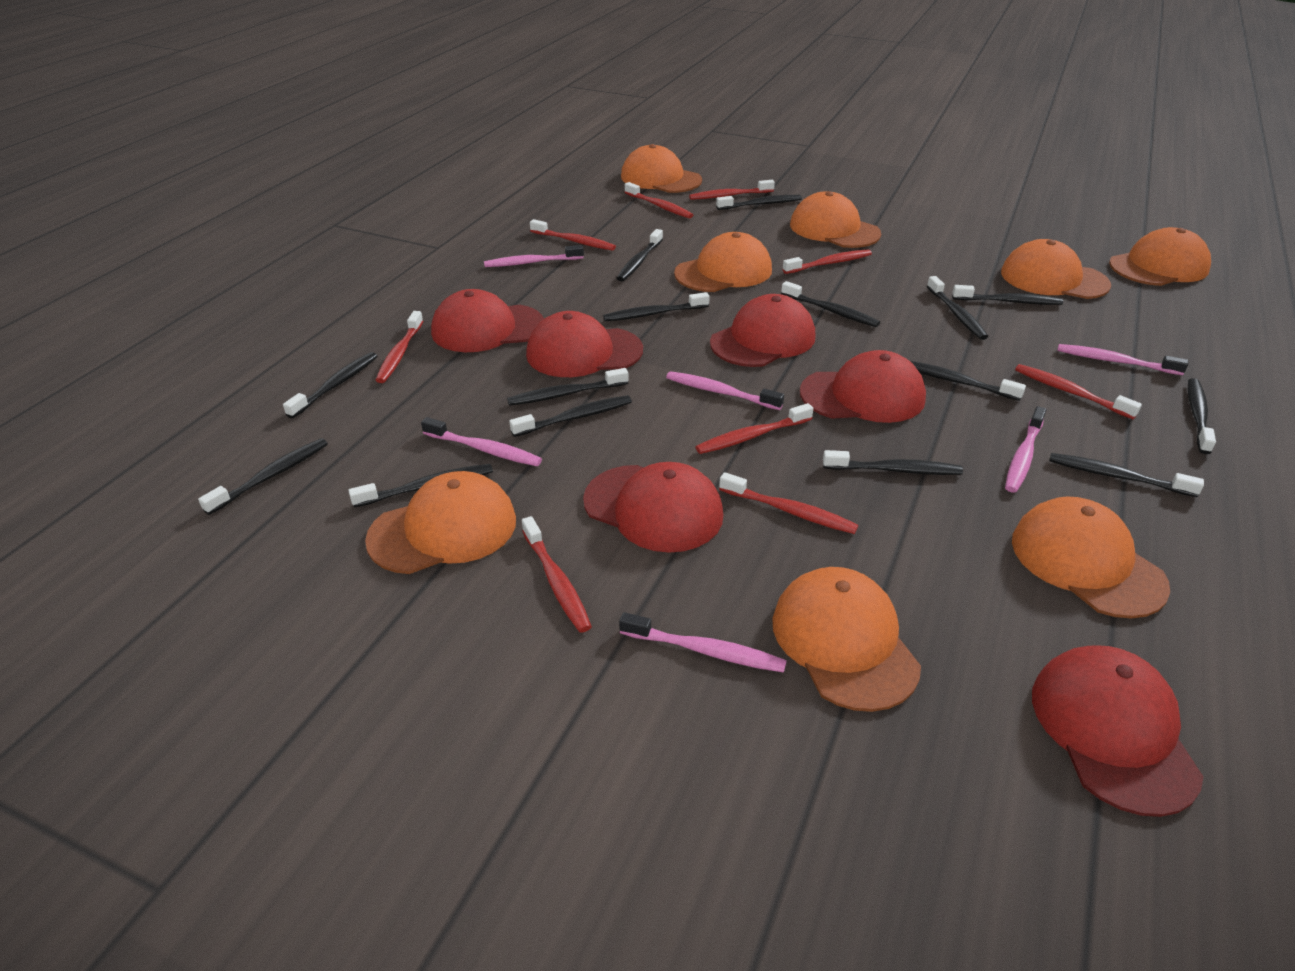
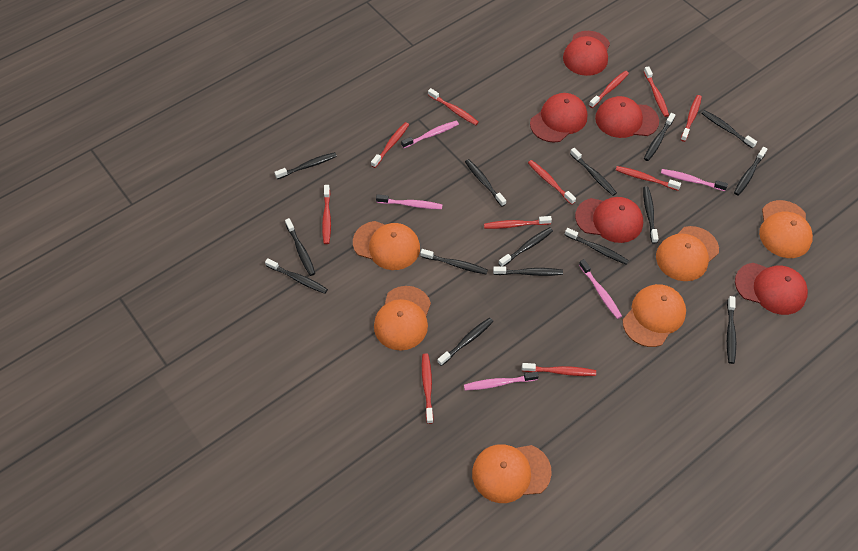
orange cap: [365,471,516,574] [621,144,702,193] [674,232,772,292] [772,567,921,712] [790,191,881,248] [1001,239,1111,299] [1012,496,1170,618] [1109,227,1211,286] = 8 -> [353,221,420,270] [374,286,431,351] [472,444,552,503] [623,284,686,347] [656,226,719,281] [759,200,813,258] = 6
pink toothbrush: [421,417,542,466] [484,245,584,267] [619,612,787,673] [666,371,784,410] [1005,406,1046,493] [1057,344,1188,375] = 6 -> [376,194,443,209] [401,121,459,148] [464,372,539,390] [579,259,622,319] [661,169,728,191] = 5
red cap: [431,289,544,352] [526,311,643,377] [583,462,723,553] [710,294,815,367] [800,350,926,423] [1032,645,1204,817] = 6 -> [530,93,587,143] [563,31,610,76] [575,197,643,243] [595,96,659,138] [735,263,808,315] = 5
red toothbrush: [376,311,423,383] [522,516,592,633] [530,219,616,251] [625,182,693,218] [689,180,775,200] [695,403,813,454] [719,472,858,534] [782,250,872,274] [1015,364,1142,419] = 9 -> [322,185,331,244] [371,122,409,168] [422,353,433,424] [428,88,479,125] [484,216,552,229] [522,363,596,376] [528,160,576,205] [589,71,629,108] [616,166,681,191] [644,67,669,117] [681,95,702,142] = 11

